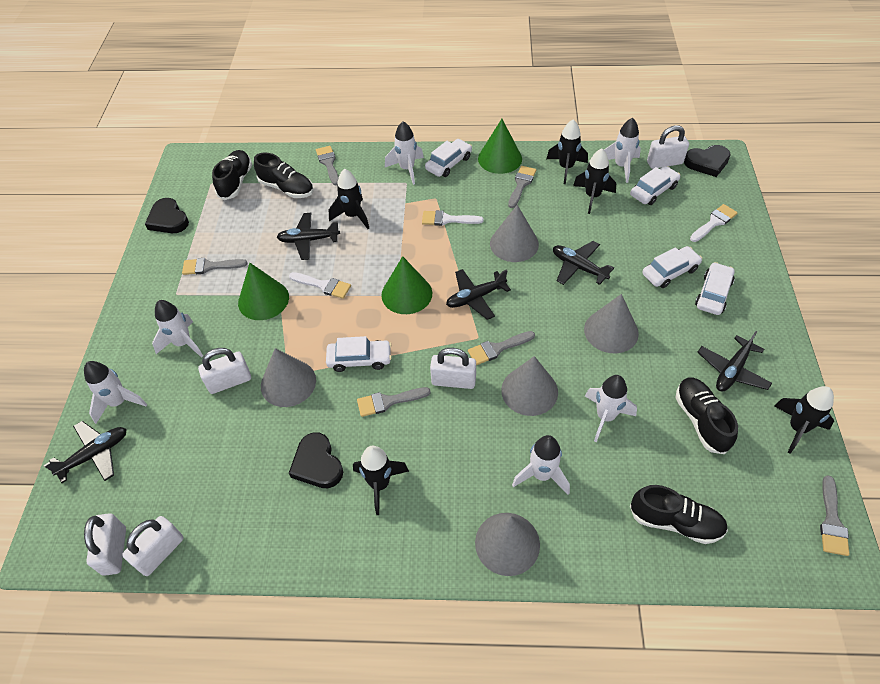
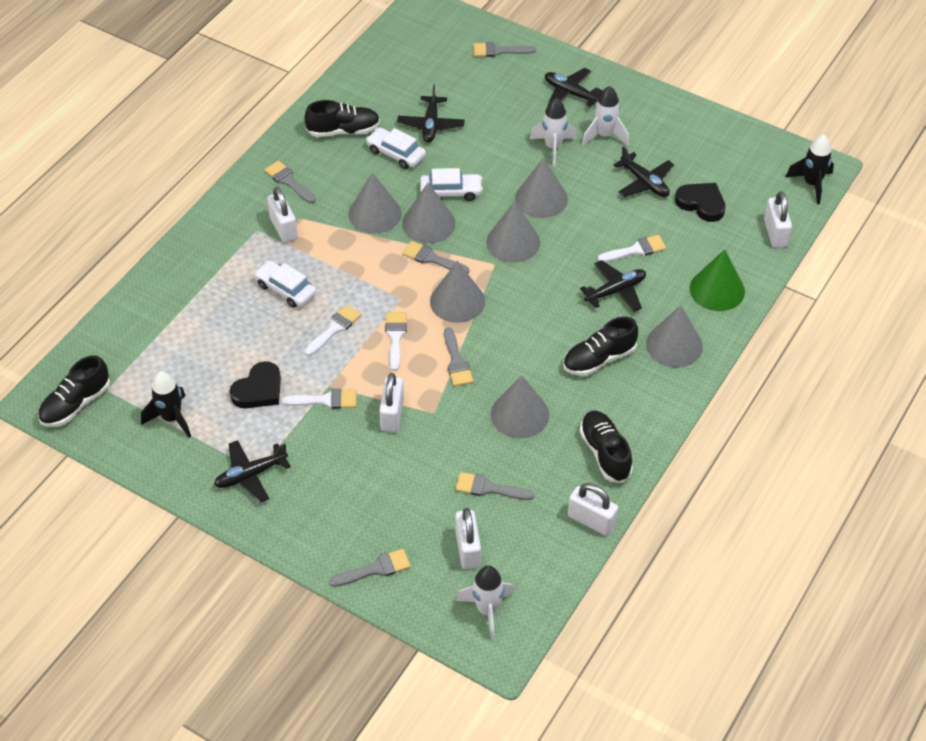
black heart: [145,198,189,233] [289,432,343,488] [684,145,731,177] = 3 -> [230,361,281,408] [675,183,726,222] = 2
black rocket: [329,169,369,229] [353,446,409,515] [546,119,588,184] [573,148,616,214] [774,386,834,454] = 5 -> [141,371,191,438] [786,135,834,204] = 2
green cone: [238,263,289,320] [381,256,432,314] [478,119,522,174] = 3 -> [690,249,745,311] = 1
grey cone: [261,348,316,407] [475,513,540,576] [490,205,539,262] [501,356,558,416] [584,294,639,353] = 5 -> [349,173,401,233] [402,183,456,243] [430,261,485,323] [486,201,540,262] [491,375,549,438] [515,158,568,218] [646,305,703,368] = 7
white brush: [289,272,351,299] [422,210,484,226] [690,204,738,242] = 3 -> [281,389,357,409] [304,305,361,356] [385,312,407,371] [598,235,666,262] = 4
white car: [326,336,392,372] [425,139,472,177] [630,166,680,205] [642,246,702,288] [695,262,735,315] = 5 -> [254,260,316,308] [366,127,426,169] [420,168,483,201] = 3
white rocket: [84,361,147,424] [152,300,203,358] [385,121,424,185] [512,435,570,495] [585,375,637,442] [604,118,641,183] = 6 -> [456,566,514,640] [530,98,577,167] [582,86,629,146] = 3

